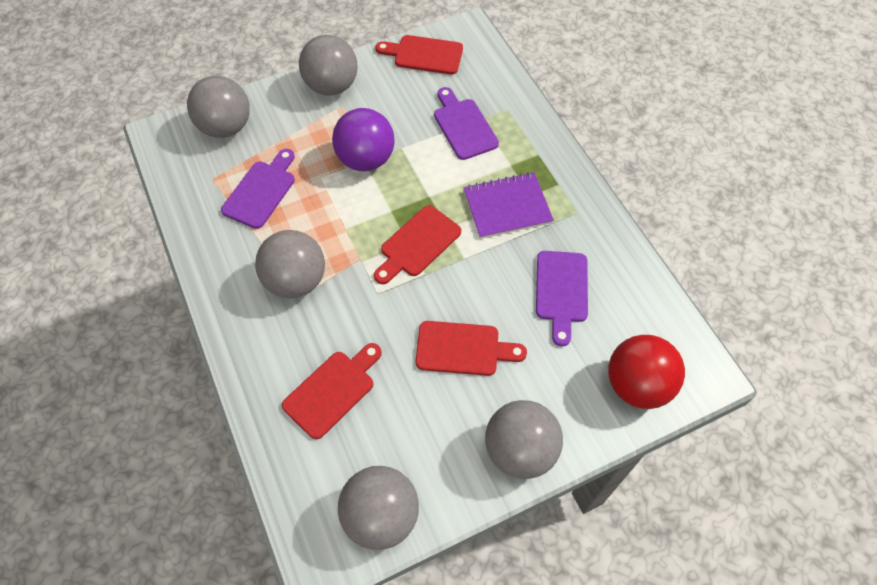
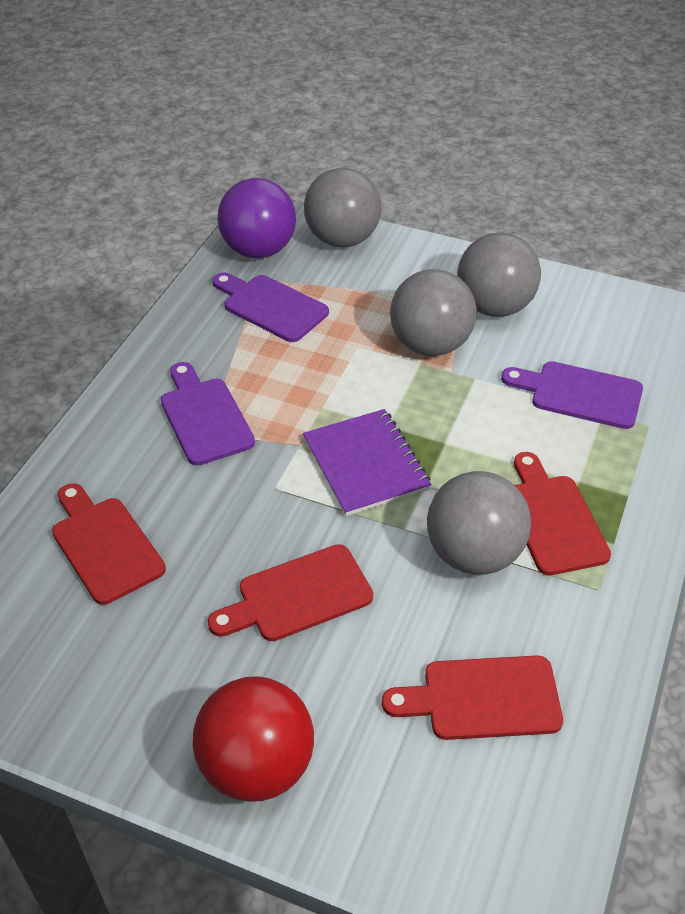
grey ball: [187,76,250,138] [255,230,325,299] [299,35,358,96] [338,466,419,550] [485,400,563,479] = 5 -> [304,168,381,247] [390,269,476,356] [427,471,531,575] [457,232,541,317] = 4

